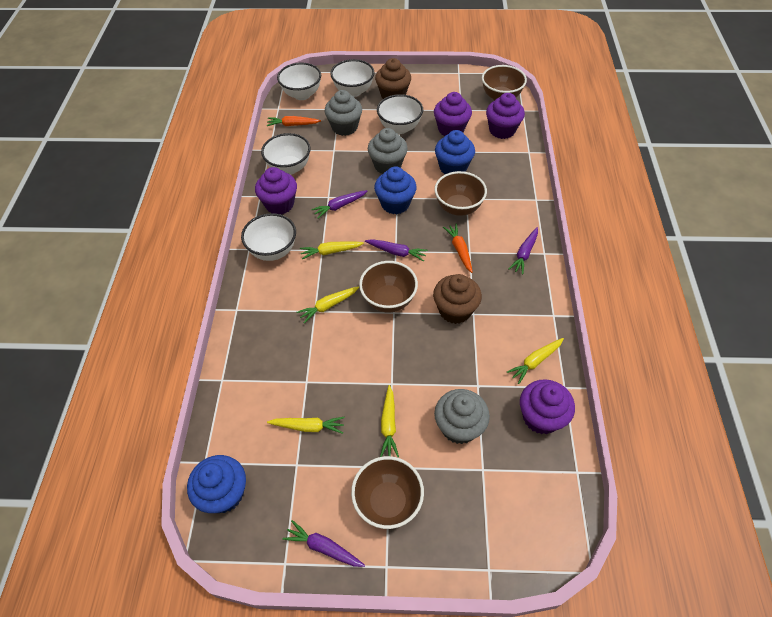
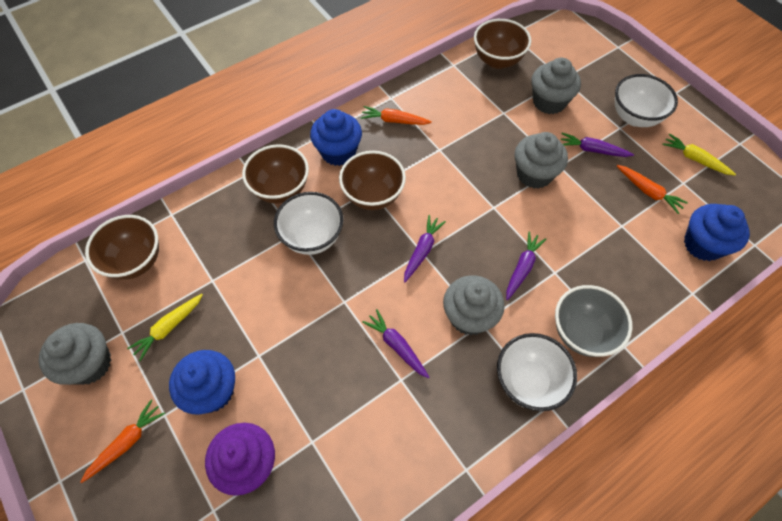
brown cupcake: [375,58,411,99] [433,274,482,324] = 2 -> none = 0
grey bowl: none = 0 -> [555,285,632,357] = 1
grey cupcake: [324,90,362,136] [368,128,408,174] [434,389,490,444] = 3 -> [39,323,111,385] [443,275,505,335] [515,132,568,189] [531,58,581,114] = 4
orange carrot: [267,116,321,126] [443,224,473,273] = 2 -> [80,400,165,483] [361,106,432,125] [617,165,688,214] = 3
purple cupcake: [255,167,297,214] [434,92,472,136] [486,93,525,139] [520,379,575,434] = 4 -> [205,423,275,496] = 1
white bowl: [241,213,296,261] [261,133,311,175] [277,63,321,100] [330,59,375,97] [377,94,423,134] = 5 -> [274,192,343,255] [497,333,577,411] [615,74,678,127] = 3
yellow carrot: [267,417,345,434] [296,286,359,323] [300,242,364,260] [380,385,399,457] [507,338,564,384] = 5 -> [127,294,203,361] [662,134,736,176] = 2

